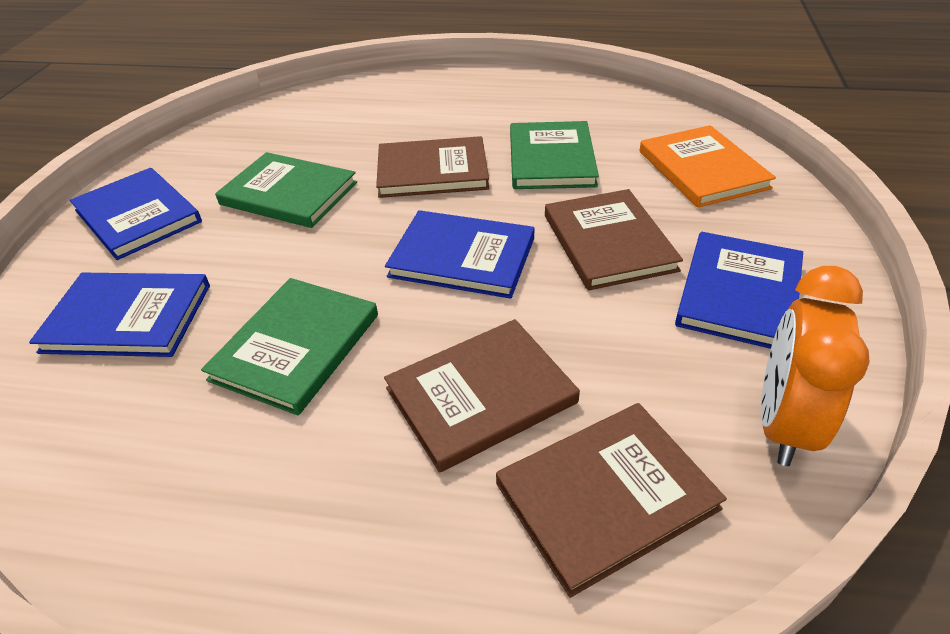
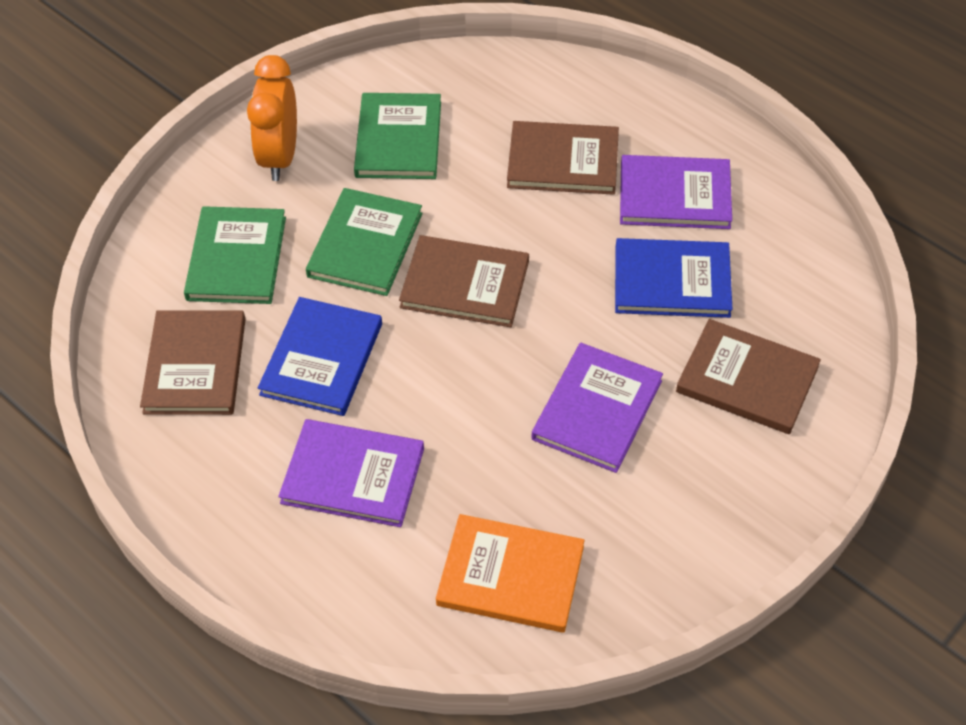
blue book: [29,273,210,357] [70,168,202,260] [385,210,535,299] [675,232,803,349] = 4 -> [258,297,382,416] [615,238,732,318] = 2
purple book: none = 0 -> [278,419,424,527] [532,343,663,473] [620,155,732,229] = 3

